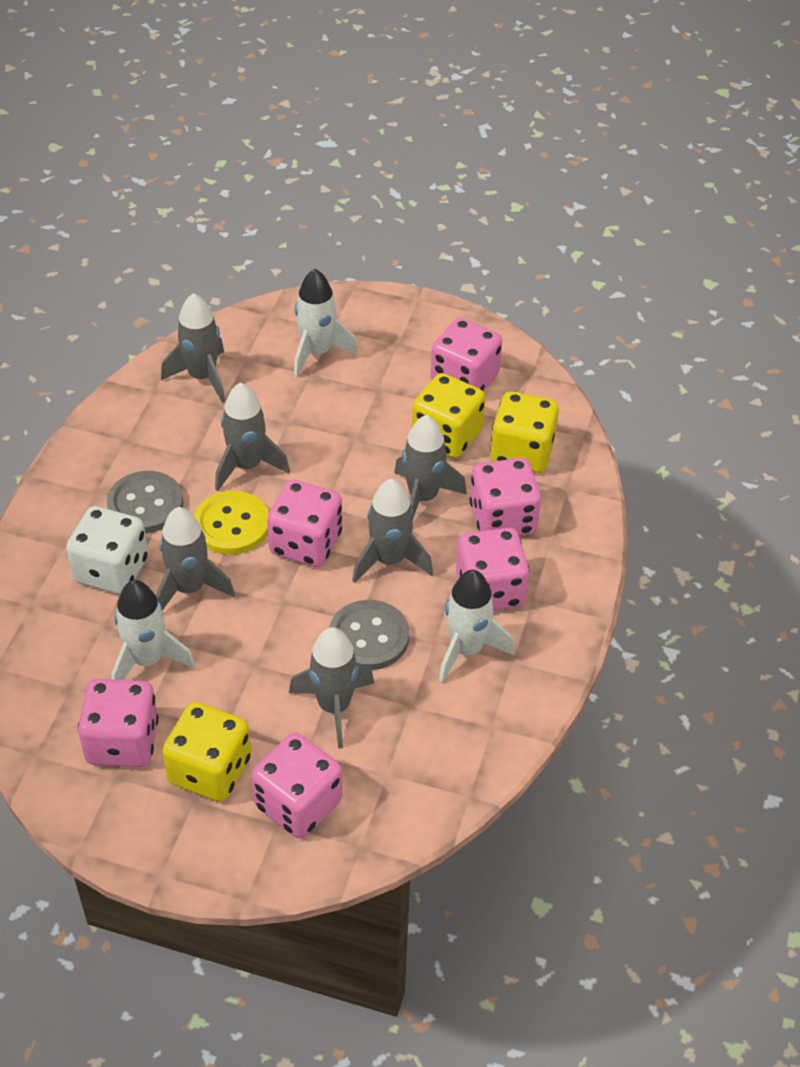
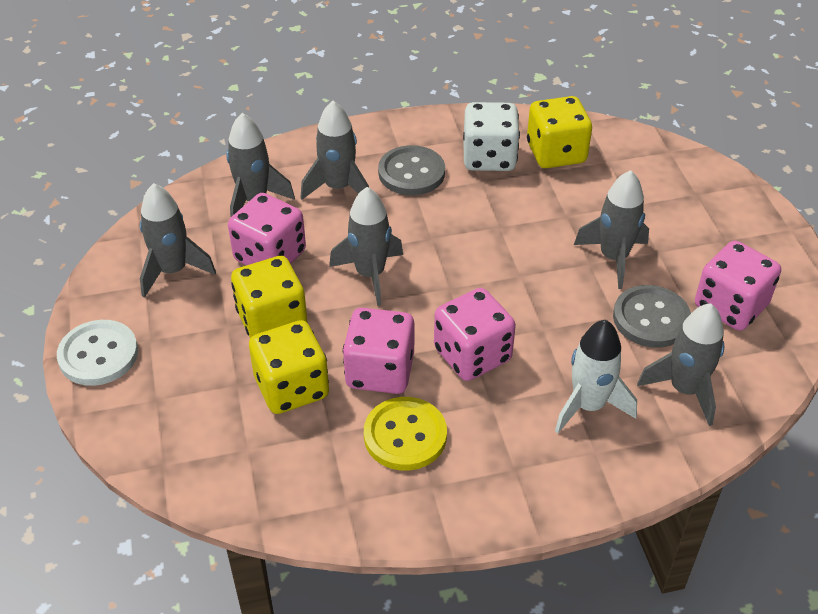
pink dice: [78,679,159,767] [251,733,342,838] [267,480,342,567] [430,318,502,391] [456,528,529,610] [470,458,541,536] = 6 -> [228,193,306,266] [343,308,414,394] [434,288,516,381] [695,241,781,331] = 4
white button: none = 0 -> [57,320,138,386] = 1
white rocket: [111,580,195,680] [294,269,358,378] [439,570,514,683] = 3 -> [555,320,637,433] = 1

